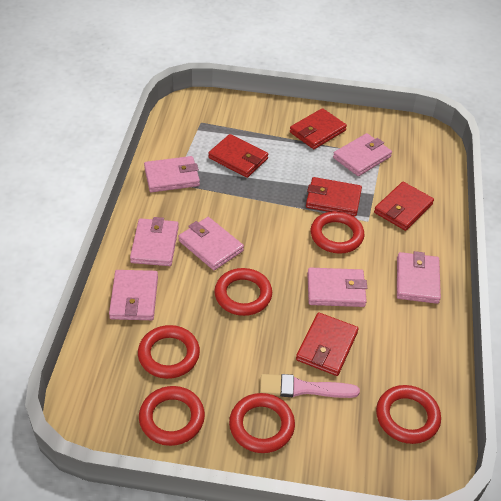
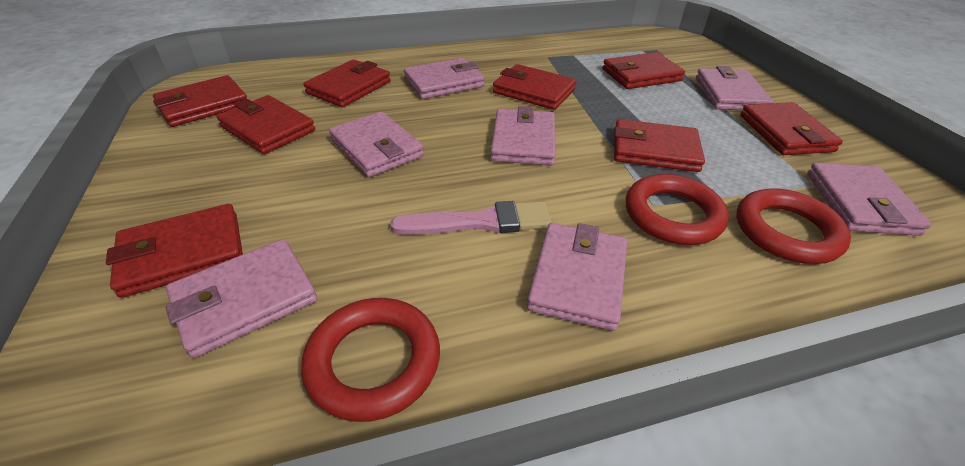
red ring: [138,325,200,379] [139,386,205,446] [214,268,272,316] [229,393,295,453] [311,211,364,254] [376,385,441,444] = 6 -> [301,298,440,422] [625,174,729,245] [736,188,851,264] = 3
red wallet: [208,134,268,178] [290,108,347,149] [296,312,358,376] [306,177,362,217] [374,182,434,231] = 5 -> [106,204,243,298] [153,75,247,127] [217,95,315,154] [303,59,391,107] [493,64,576,110] [602,52,685,89] [614,119,705,172] [740,102,843,155] = 8

